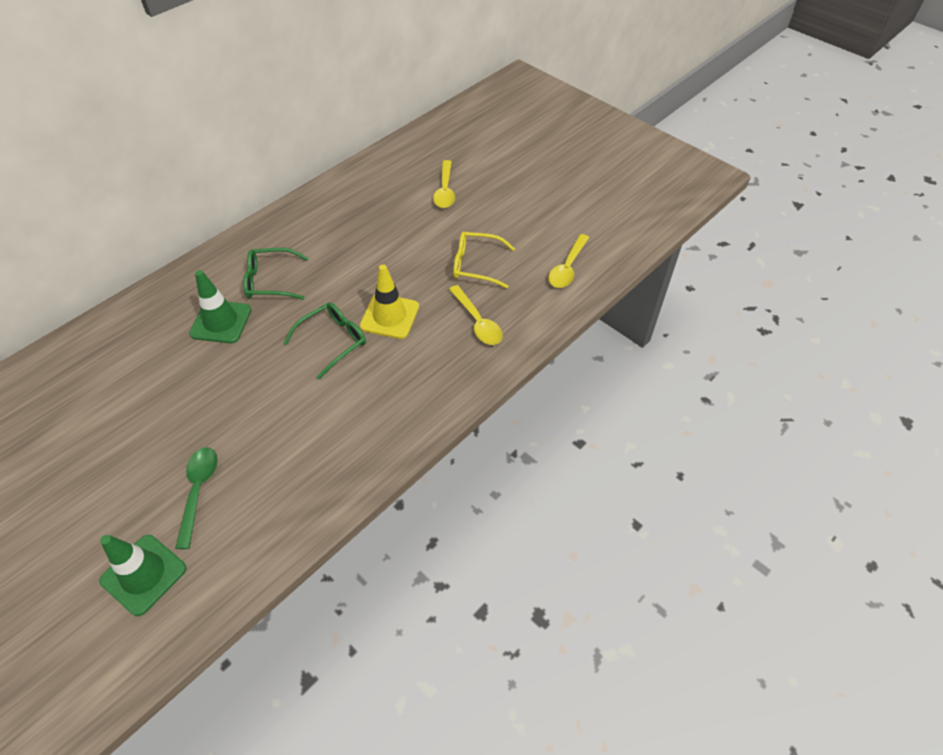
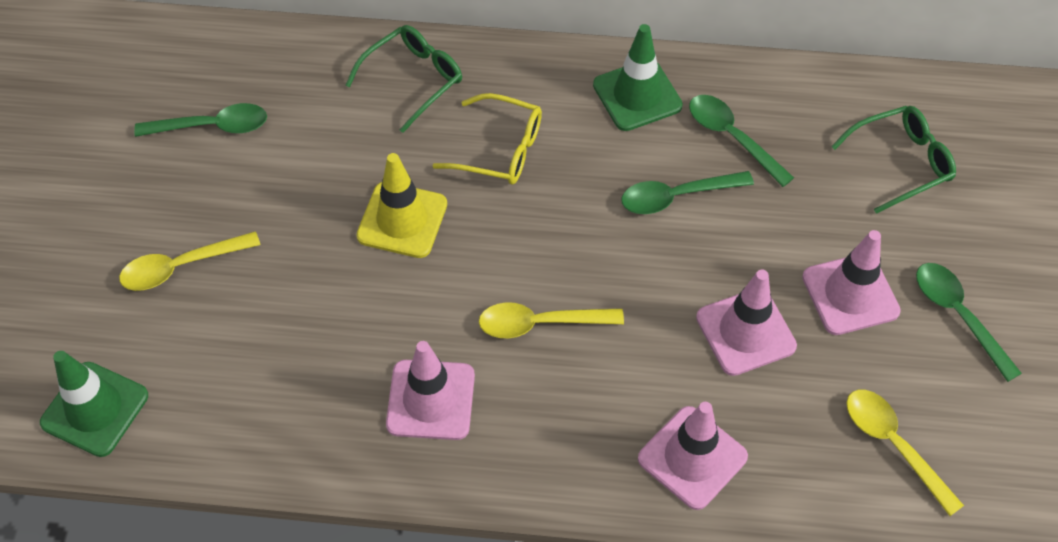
green spoon: [175,447,218,549] = 1 -> [134,103,267,137] [621,171,754,214] [689,95,794,187] [916,263,1022,382] = 4
pink traffic cone: none = 0 -> [386,341,475,440] [638,402,748,510] [696,269,797,376] [802,230,901,335] = 4

